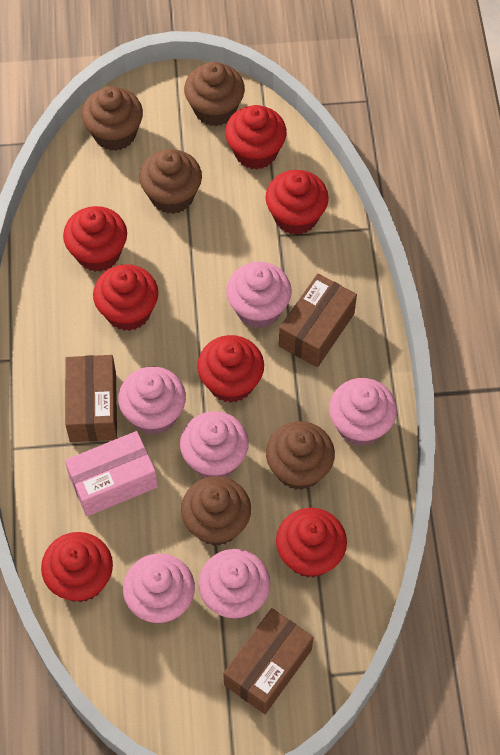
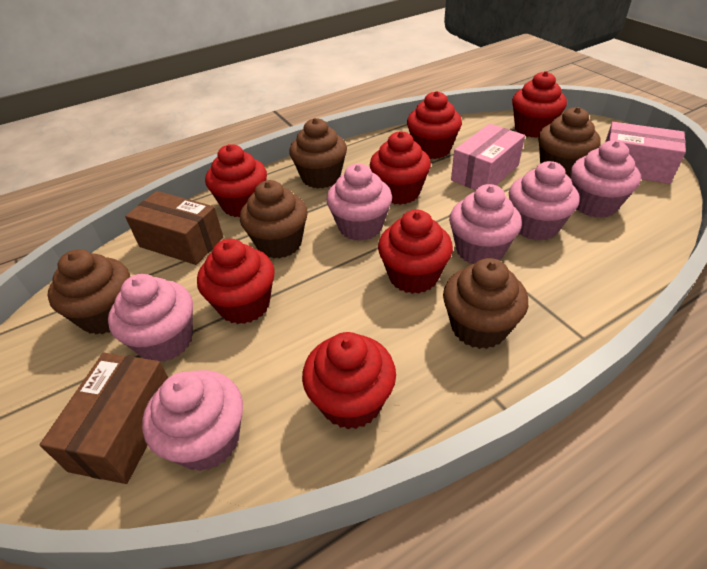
brown box: [65,355,117,442] [223,608,314,714] [279,273,357,367] = 3 -> [40,353,169,484] [125,191,223,265] = 2
pink box: [65,431,158,516] = 1 -> [451,124,525,190] [605,122,686,184] = 2

